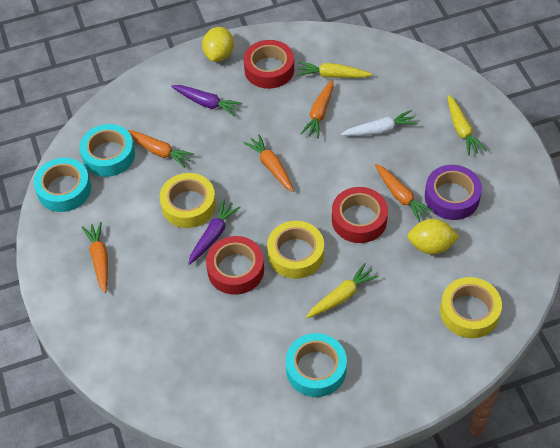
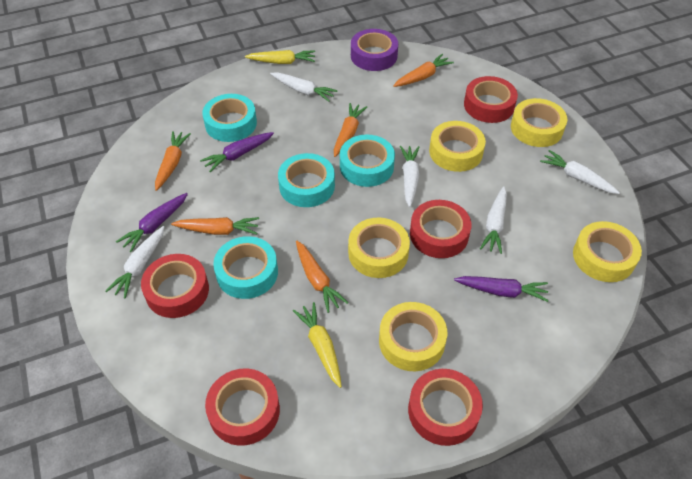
purple carrot: [171,85,242,116] [188,199,241,265] = 2 -> [116,193,188,252] [200,132,274,172] [454,276,549,302] = 3
red tape: [206,236,264,295] [244,40,294,89] [332,187,388,243] = 3 -> [141,254,209,318] [205,368,280,446] [408,369,483,446] [410,200,471,258] [464,76,518,123] = 5
turquoise tape: [34,158,91,212] [79,124,135,177] [286,333,347,397] = 3 -> [202,94,257,142] [213,236,278,299] [278,153,335,207] [340,135,395,187] = 4
white carrot: [341,110,418,136] = 1 -> [106,226,164,298] [270,72,338,102] [400,146,420,207] [480,186,507,254] [540,150,620,194] = 5
yellow carrot: [297,62,372,78] [306,263,379,318] [447,95,486,156] = 3 -> [245,50,315,64] [293,302,342,388] = 2
yellow lemon: [202,27,234,62] [407,219,459,254] = 2 -> none = 0
yellow tape: [160,173,216,228] [267,221,324,279] [440,277,502,338] = 3 -> [348,218,410,278] [379,302,447,371] [429,121,486,172] [511,98,567,147] [573,221,642,282] = 5

